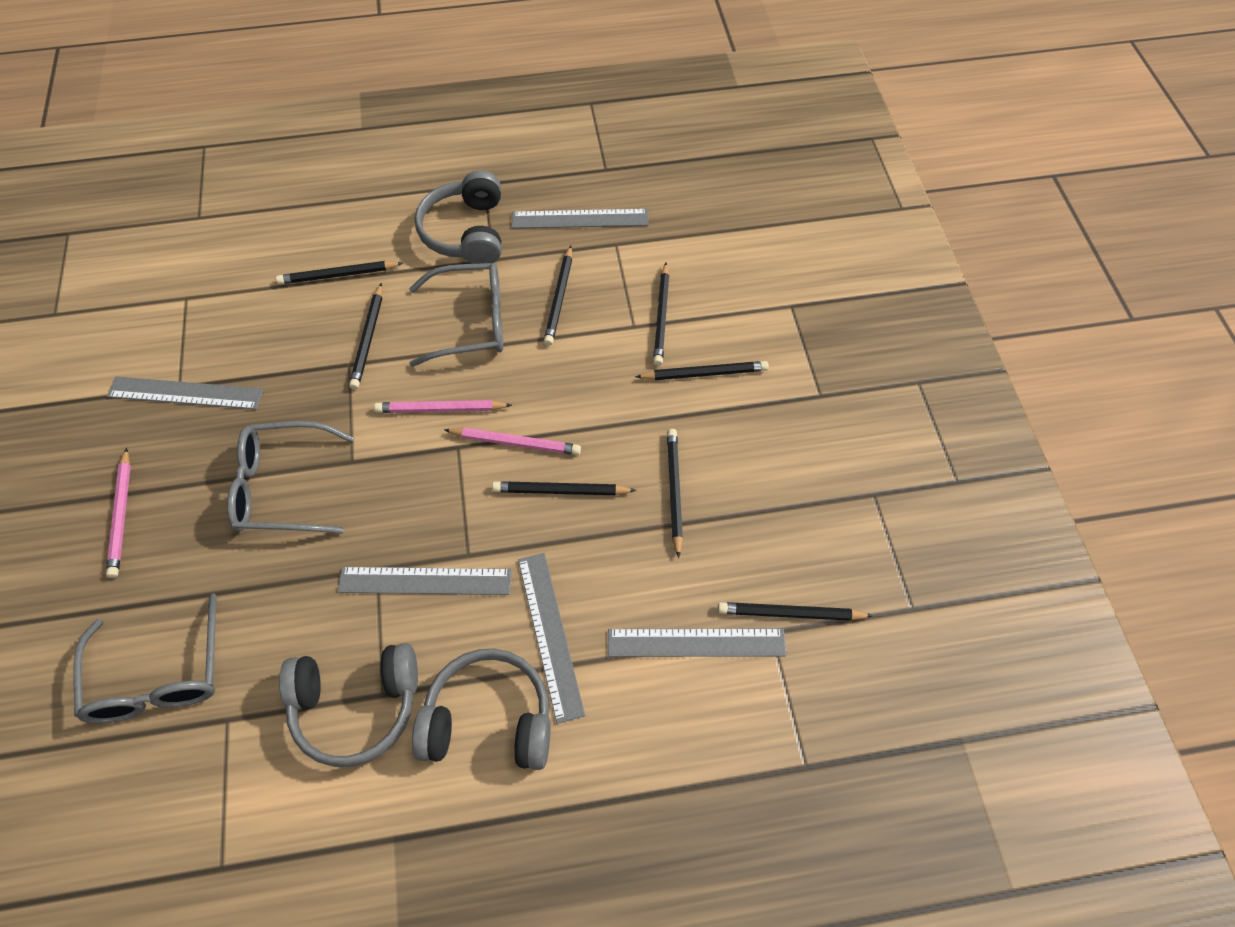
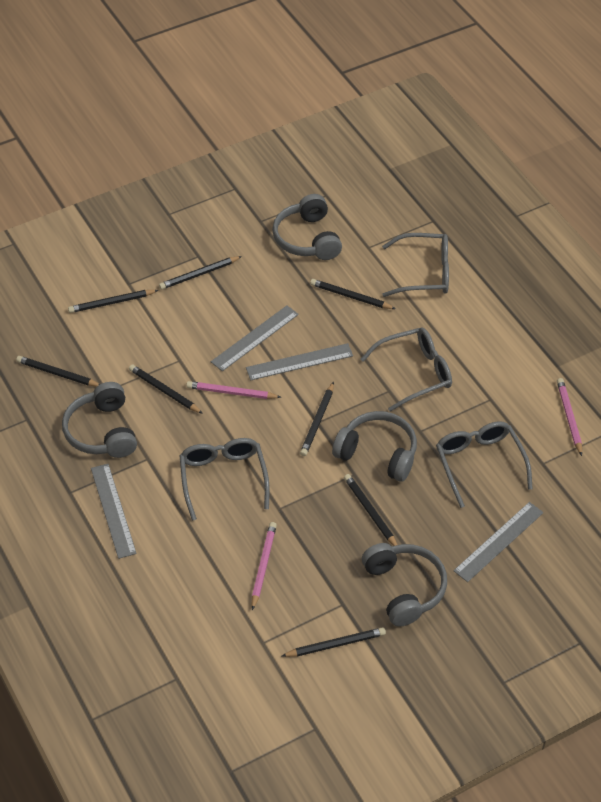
grey glasses: [73,593,217,724] [227,421,354,534] [409,263,503,367] = 3 -> [180,438,270,521] [361,328,452,412] [382,233,449,297] [436,421,533,508] = 4
grey headphones: [279,643,418,767] [412,649,551,770] [415,170,502,264] = 3 -> [62,382,137,458] [272,194,342,260] [332,411,417,482] [362,543,447,627] = 4
grey ruler: [107,377,264,410] [338,567,512,595] [512,209,649,229] [518,553,585,724] [608,629,786,657] = 5 -> [91,464,137,559] [211,305,299,371] [246,343,353,380] [453,502,544,582] = 4

